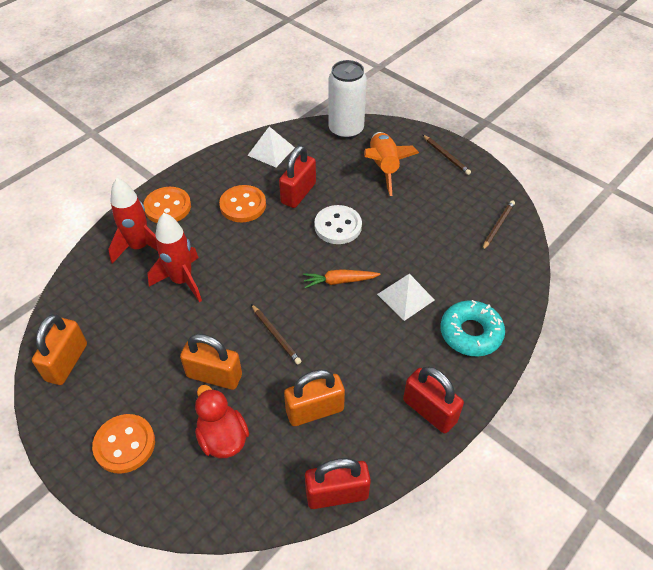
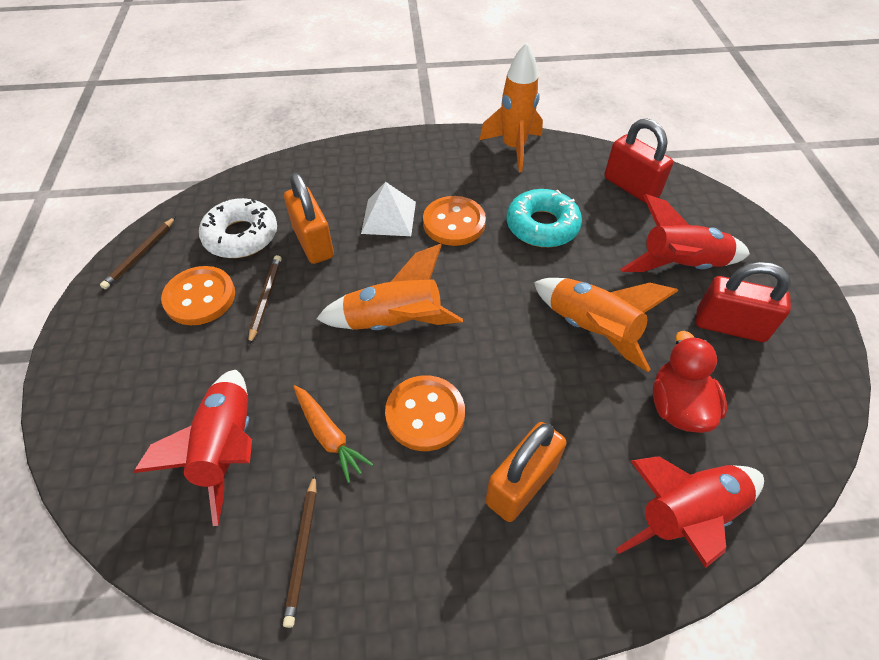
orange padlock: [32,314,87,385] [180,334,242,390] [284,369,345,426] = 3 -> [284,173,334,264] [485,422,567,522] = 2
orange rocket: [364,132,419,196] = 1 -> [316,244,463,330] [479,42,543,172] [534,278,678,372] = 3
red padlock: [279,146,316,208] [305,458,371,509] [403,366,464,433] = 3 -> [604,118,673,203] [696,262,791,342] = 2
red rocket: [108,178,158,264] [148,213,202,302] = 2 -> [134,370,252,526] [616,457,764,568] [620,194,750,272] = 3
white button: [314,205,362,244] = 1 -> none = 0
white can: [328,60,367,140] = 1 -> none = 0
white donut: none = 0 -> [199,198,277,258] = 1
white pyramid: [247,127,295,167] [377,274,435,321] = 2 -> [361,182,416,236] = 1

